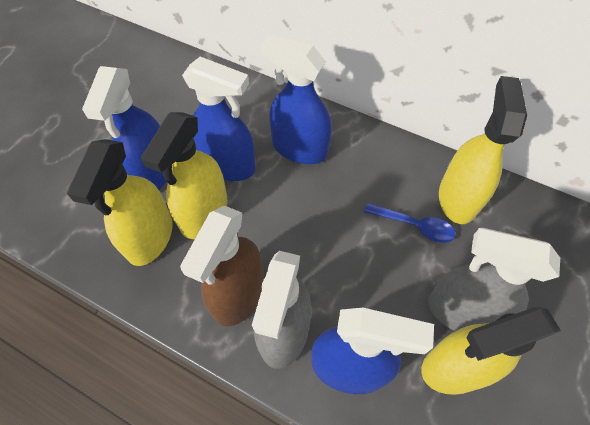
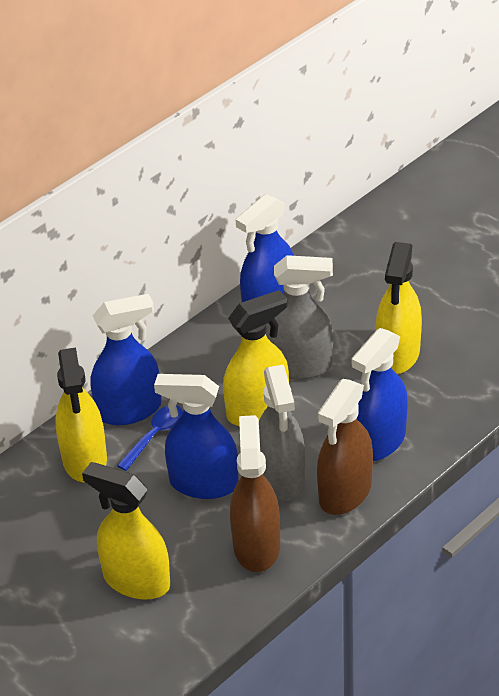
brown spray bottle: [180,206,264,326] = 1 -> [230,415,280,572] [317,379,373,515] = 2

